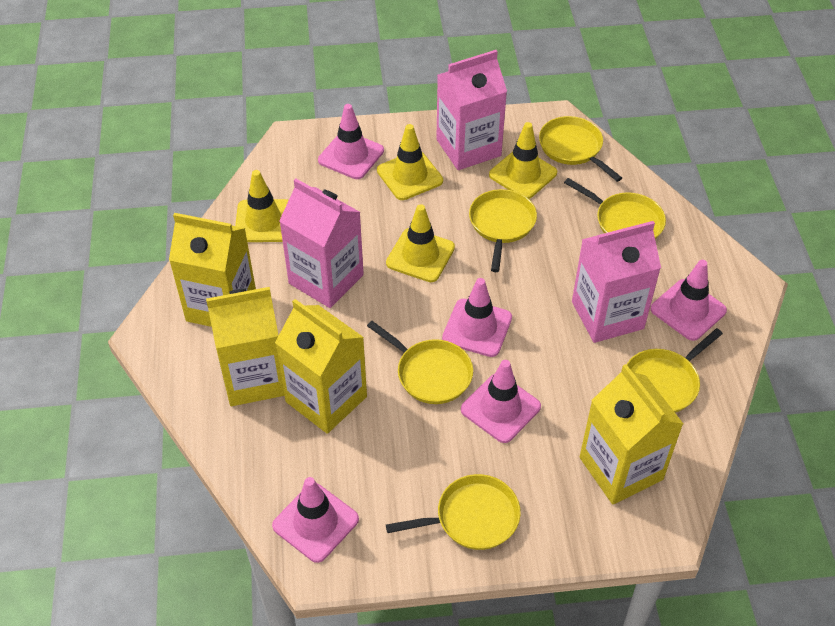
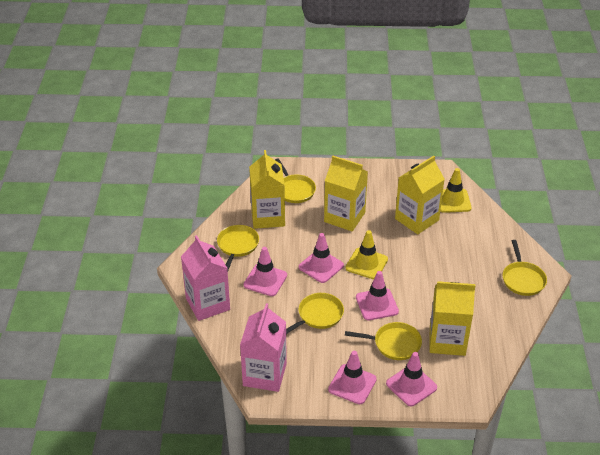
pink carton: [279,179,364,308] [436,50,507,170] [572,221,661,343] = 3 -> [181,235,230,321] [240,303,287,392] = 2
yellow pan: [367,321,473,404] [386,474,521,550] [469,189,537,272] [539,116,622,182] [564,178,666,239] [627,328,723,413] = 6 -> [217,225,259,270] [275,158,316,203] [286,293,344,334] [345,322,422,360] [502,240,547,296] = 5
yellow traffic cone: [235,170,289,242] [377,124,443,200] [386,204,455,282] [489,122,557,199] = 4 -> [346,230,388,279] [440,168,472,213] = 2

